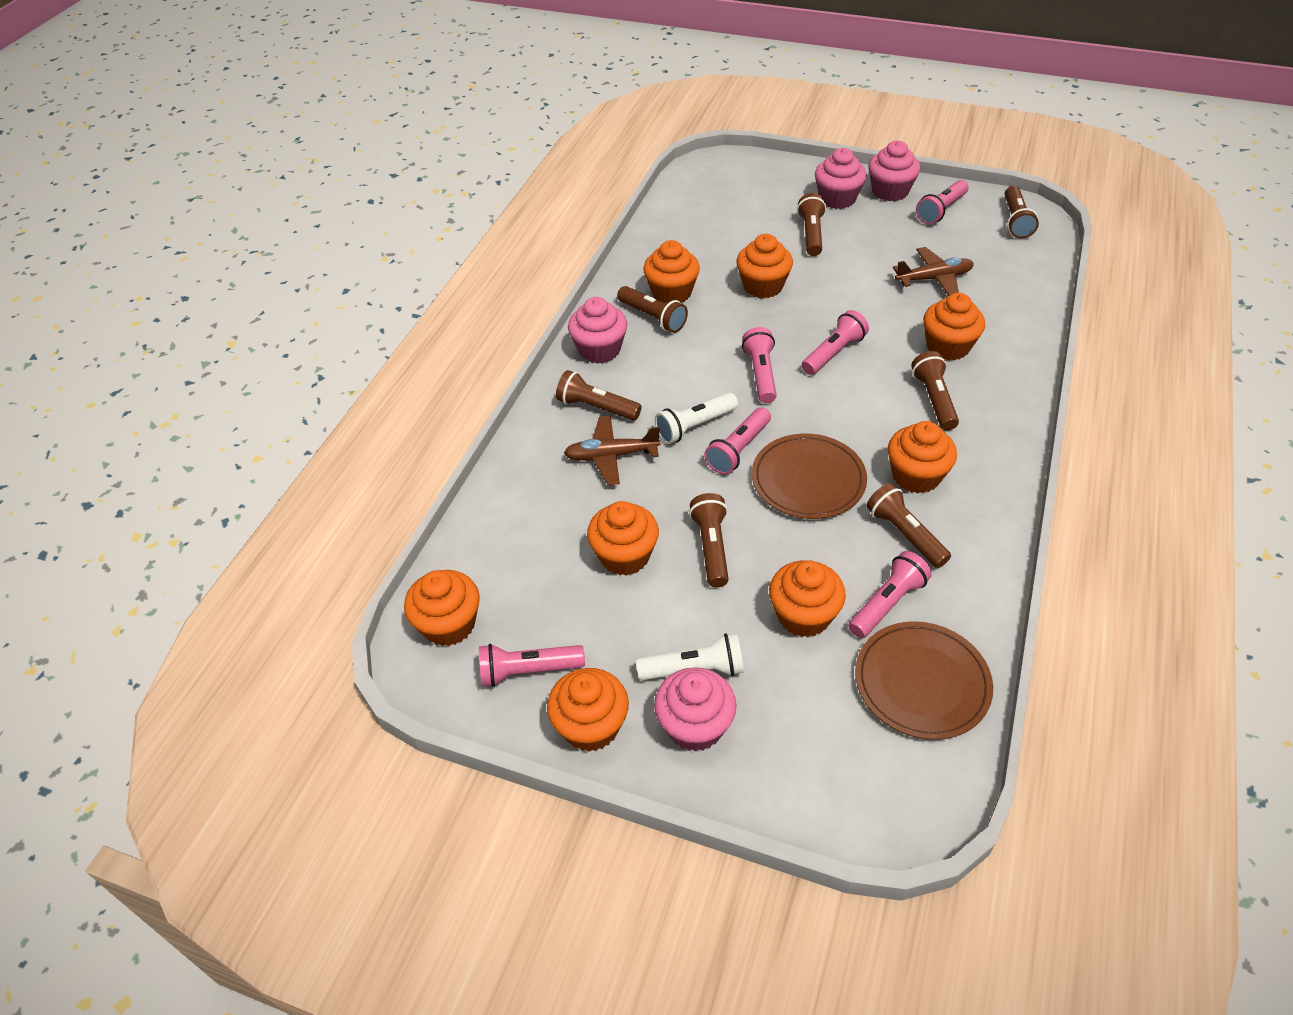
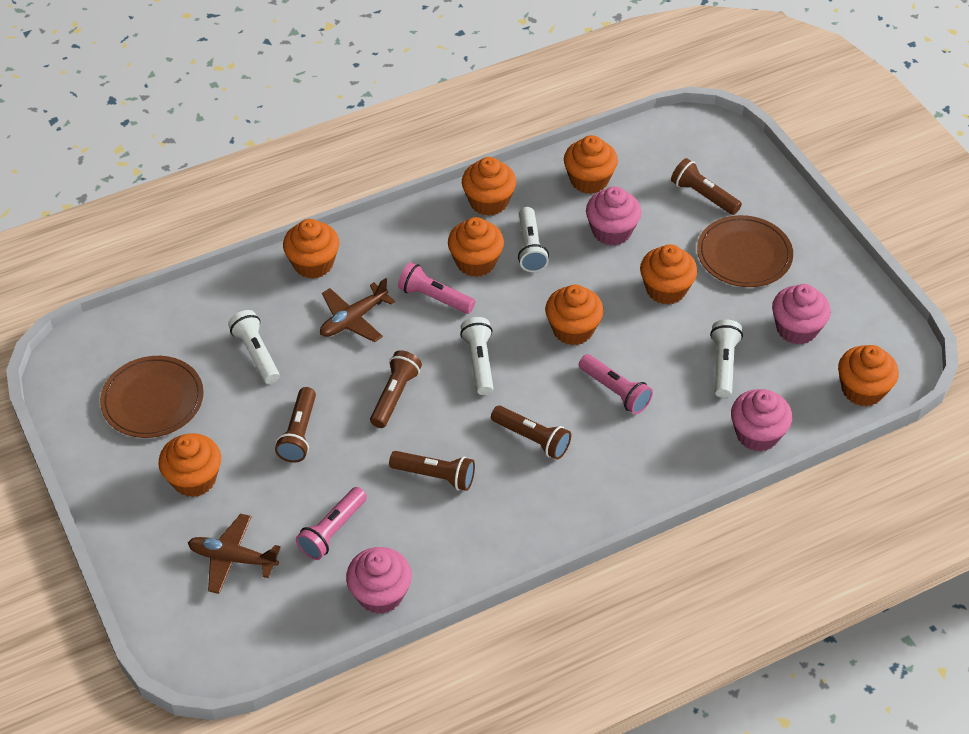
brown flashlight: [556,370,642,420] [617,286,688,333] [689,493,729,587] [797,193,826,256] [866,483,951,568] [911,351,959,430] [1005,186,1039,238] = 7 -> [275,387,316,463] [370,350,422,428] [389,451,475,491] [491,406,571,460] [671,158,742,215] = 5
pink flashlight: [479,644,585,687] [704,407,771,475] [742,327,777,403] [802,310,869,375] [848,551,932,638] [916,180,969,224] = 6 -> [296,487,367,560] [398,262,475,314] [579,354,653,414] = 3
white flashlight: [636,633,744,681] [655,393,738,444] = 2 -> [228,310,280,384] [460,317,494,395] [518,207,549,272] [710,319,743,398] = 4

